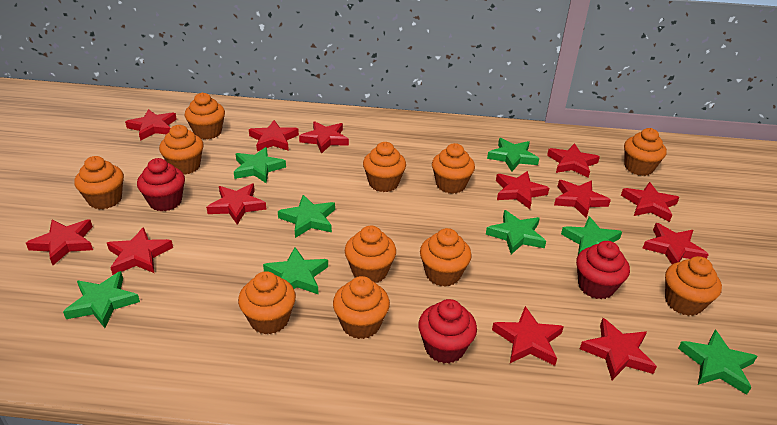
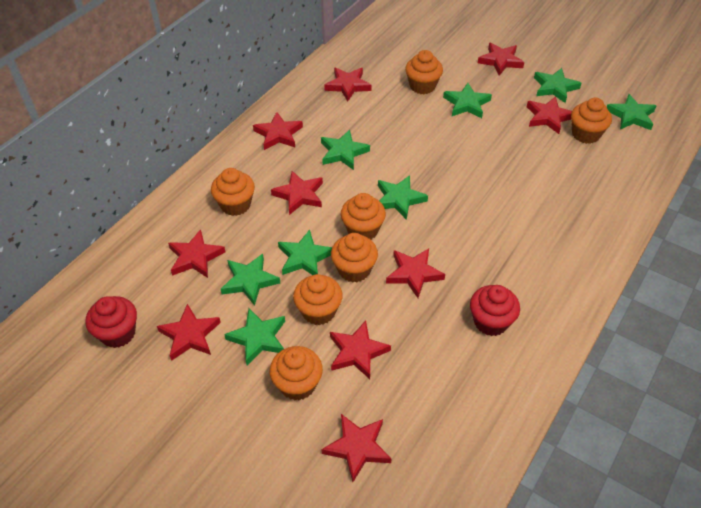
orange cupcake: [74,156,124,209] [159,125,204,175] [185,93,225,139] [238,271,296,334] [333,276,390,339] [345,226,396,283] [363,142,406,192] [420,228,472,287] [432,143,475,194] [624,128,667,176] [665,256,722,316] = 11 -> [211,168,255,216] [270,346,323,401] [293,274,343,325] [331,233,378,283] [341,193,386,240] [405,50,443,94] [571,98,612,144] = 7
red cupcake: [137,158,185,211] [418,299,477,363] [576,241,630,299] = 3 -> [85,296,137,348] [470,285,520,336] = 2
red star: [26,219,93,265] [107,227,173,275] [125,109,177,141] [206,184,266,225] [249,120,299,151] [299,121,349,154] [492,306,564,366] [496,171,549,209] [547,143,600,178] [554,180,611,218] [580,318,657,380] [621,182,680,222] [642,223,709,264] = 13 -> [157,304,221,361] [168,229,226,278] [253,112,303,150] [271,171,323,215] [321,414,391,482] [324,68,372,101] [330,321,391,379] [386,249,445,298] [478,43,524,75] [527,96,572,134] = 10

